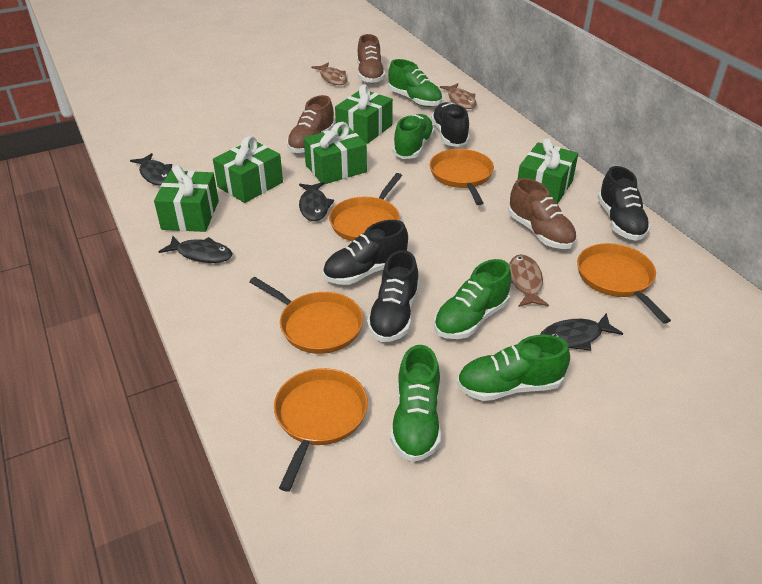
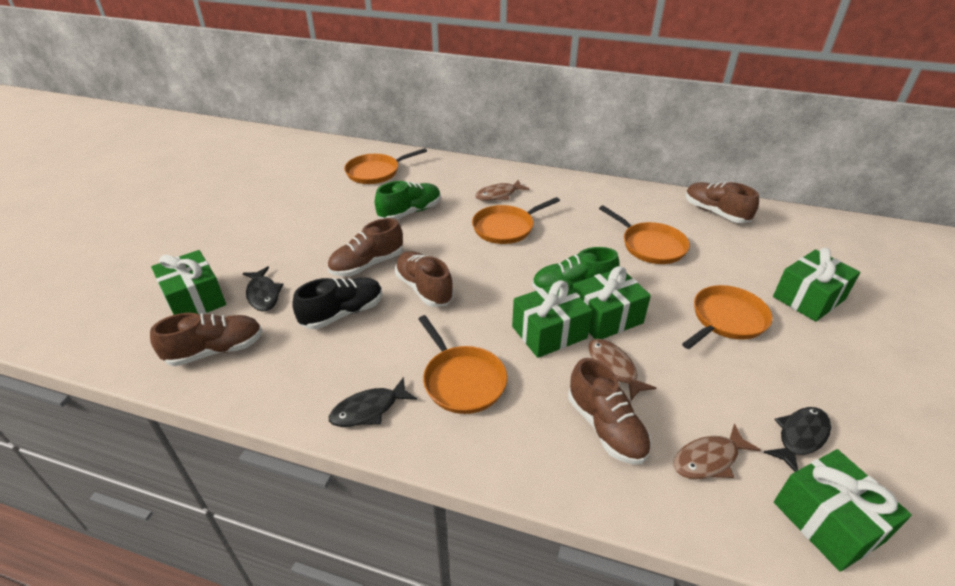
black fish: [130,153,172,186] [159,236,233,263] [299,182,334,221] [540,313,623,351] = 4 -> [243,266,284,311] [329,377,417,427] [763,407,831,472] = 3
black shoe: [323,220,408,285] [367,250,419,342] [431,102,470,147] [598,166,651,241] = 4 -> [292,278,382,329] = 1
brown shoe: [287,95,335,153] [357,34,385,84] [508,178,577,249] = 3 -> [150,312,262,366] [328,218,403,276] [395,251,454,307] [568,358,651,465] [686,182,759,223] = 5
green shoe: [388,59,442,107] [390,345,441,462] [393,114,435,159] [434,259,511,339] [457,334,570,401] = 5 -> [375,181,441,220] [532,247,620,290] = 2

